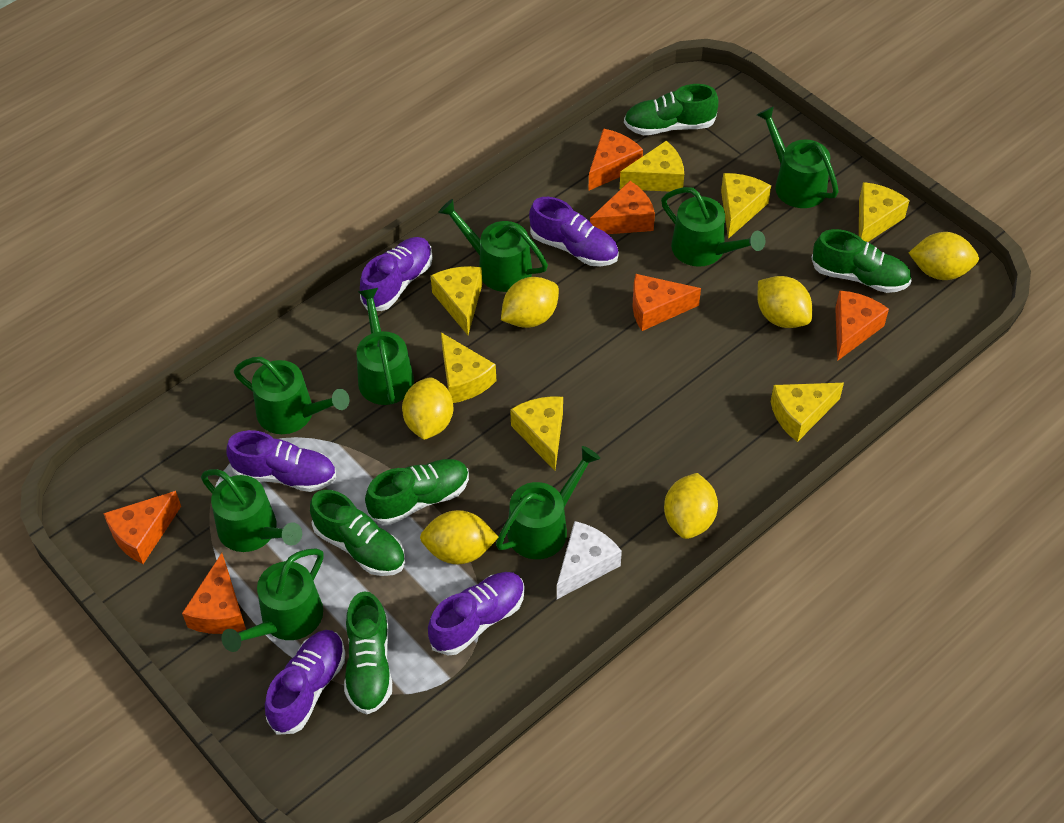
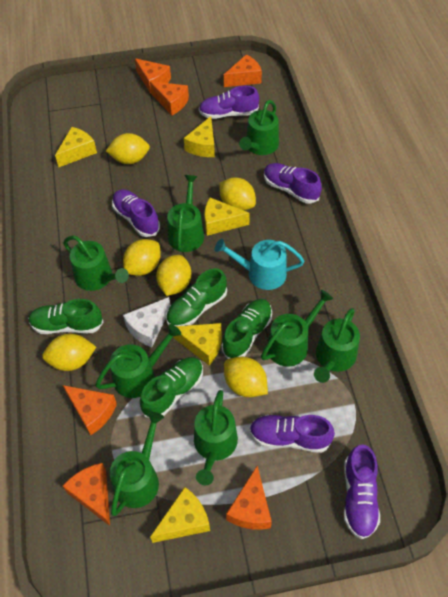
green shoe: [310,490,405,576] [344,591,392,714] [365,459,469,525] [624,84,718,135] [811,229,912,293] = 5 -> [28,299,104,334] [140,357,203,418] [166,268,227,326] [222,299,272,359] = 4
turquoise watering can: none = 0 -> [215,239,304,290] = 1
yellow cheese: [431,266,482,335] [441,332,496,403] [510,396,563,471] [620,141,684,192] [721,173,771,239] [771,383,844,442] [859,182,910,242] = 7 -> [55,127,97,167] [150,487,210,543] [173,323,222,365] [184,116,215,157] [204,198,250,236] = 5

